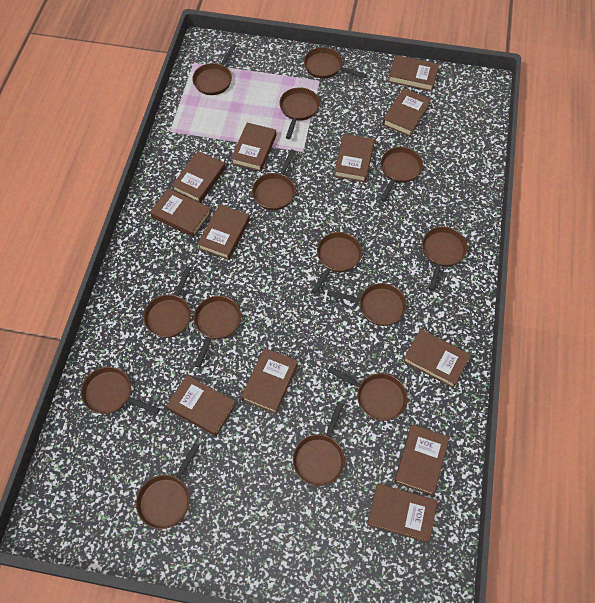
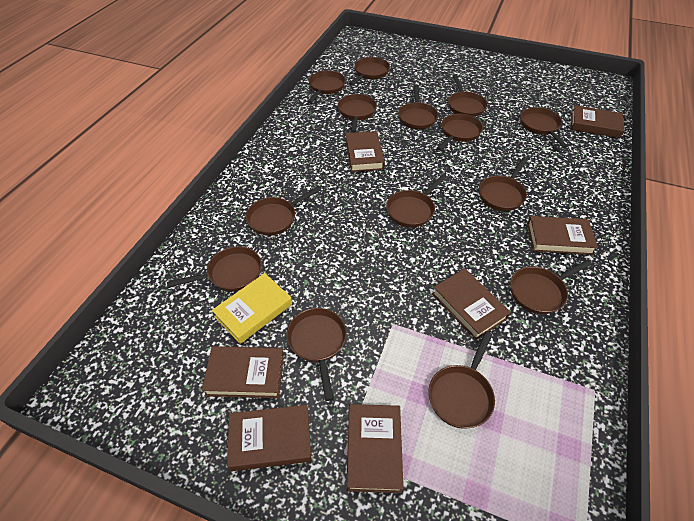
brown book: [150,188,211,237] [166,375,236,436] [172,151,226,203] [198,204,250,260] [231,123,276,172] [241,348,298,414] [334,134,375,182] [367,484,437,543] [383,88,431,136] [388,55,439,91] [394,424,449,496] [403,329,471,388] = 12 -> [202,346,284,398] [227,405,312,471] [346,131,385,172] [347,404,404,493] [432,268,511,340] [527,216,598,255] [571,106,624,138] = 7
yellow book: none = 0 -> [212,273,292,344] = 1

